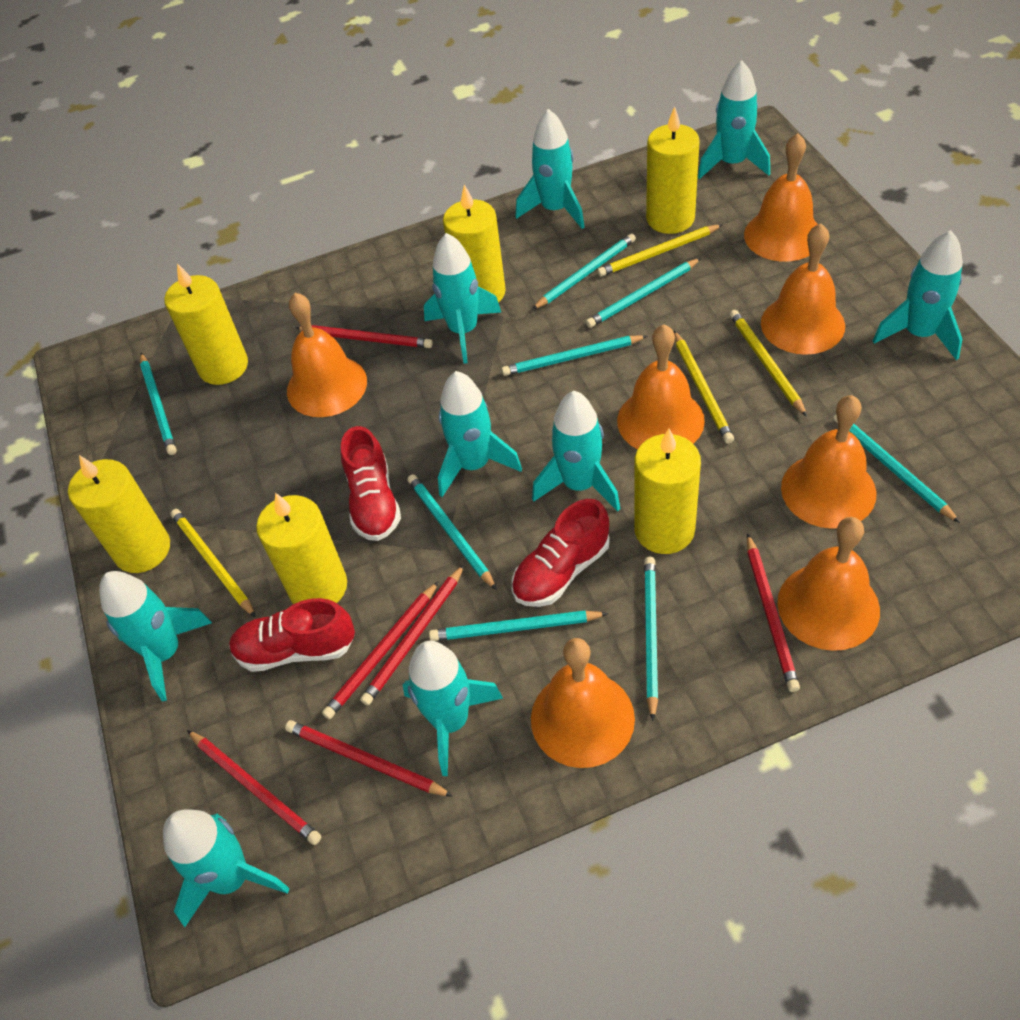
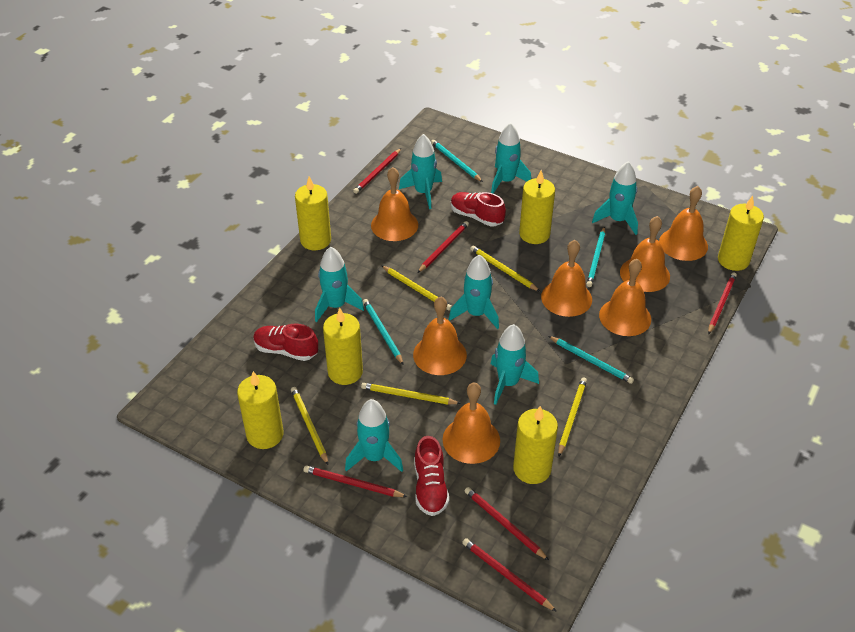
turquoise pencil: [140,353,177,455] [407,474,497,590] [429,610,608,641] [501,335,647,376] [532,233,636,310] [586,258,701,328] [644,557,658,721] [833,414,960,523] = 8 -> [363,299,404,365] [431,140,483,182] [548,336,634,384] [586,227,605,287] = 4
turquoise rocket: [99,571,212,701] [163,809,290,927] [403,641,503,776] [424,233,501,364] [438,371,522,497] [515,109,585,229] [532,391,620,511] [698,60,770,179] [873,230,963,360] = 9 -> [315,247,364,322] [345,399,403,472] [399,134,442,209] [449,254,499,329] [491,122,531,194] [491,324,539,405] [592,161,638,235] = 7
yellow pencil: [170,509,256,618] [597,224,723,277] [674,331,734,444] [729,310,807,417] = 4 -> [291,387,328,465] [361,383,461,405] [381,265,452,311] [470,246,540,292] [558,378,587,457] = 5

